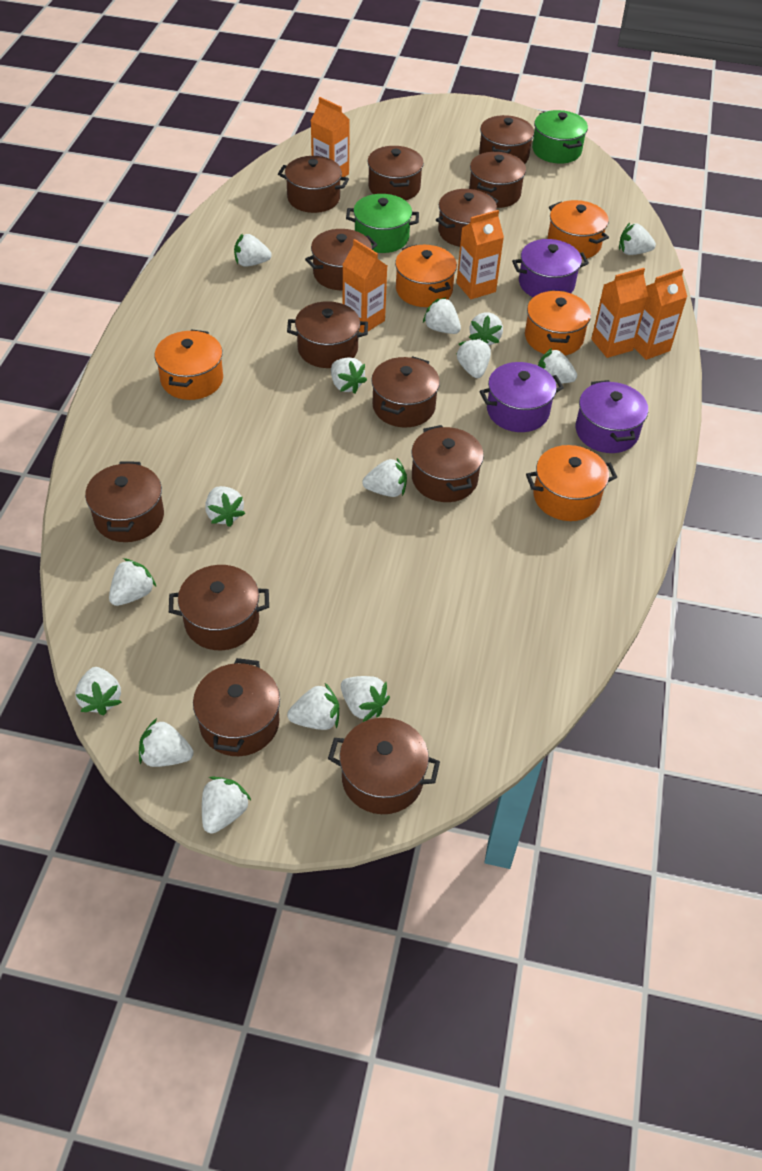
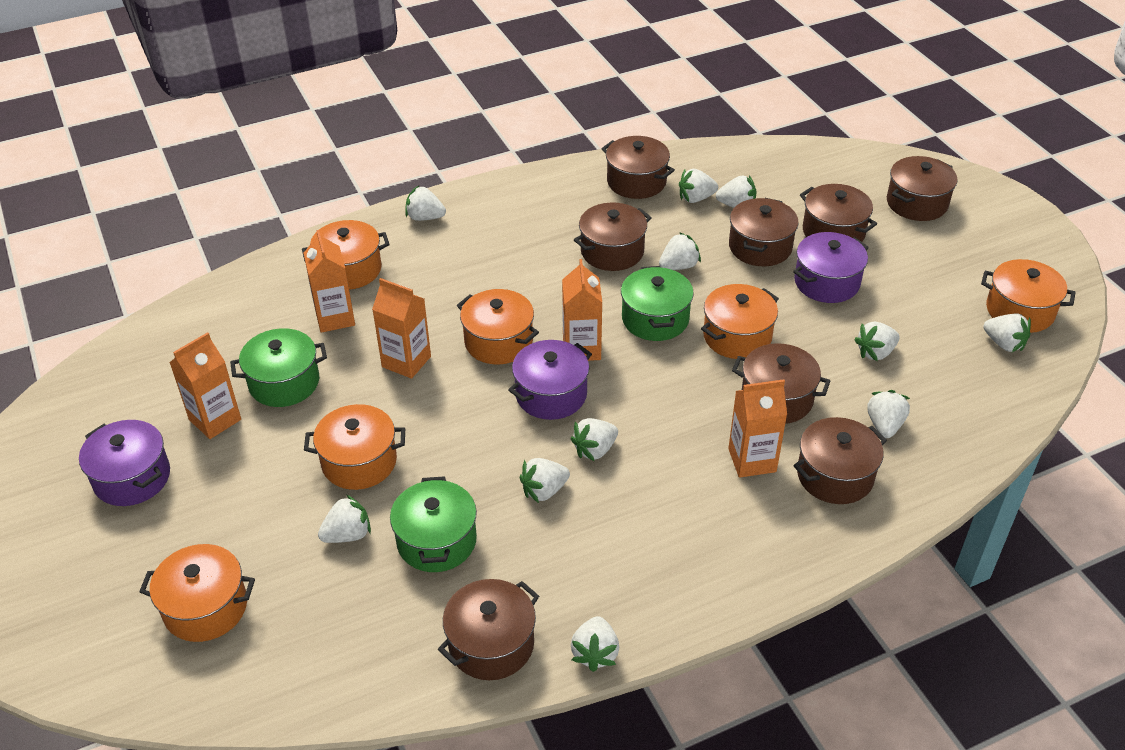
brown pot: [85,461,164,542] [169,565,269,650] [193,658,280,756] [278,156,349,213] [287,301,368,368] [305,229,378,290] [328,718,440,814] [368,146,424,201] [371,356,440,428] [411,425,484,502] [436,189,498,247] [469,152,526,208] [479,115,534,164] = 13 -> [438,579,539,680] [574,203,652,271] [602,136,675,199] [729,198,799,266] [732,343,830,424] [793,417,887,504] [800,184,877,242] [887,156,957,221] = 8
green pot: [346,194,419,253] [532,110,588,164] = 2 -> [230,328,327,407] [390,476,477,572] [621,266,694,341] = 3
orange pot: [155,329,223,400] [395,244,457,307] [525,290,591,356] [526,445,617,521] [547,200,609,259] = 5 -> [139,544,255,642] [302,220,389,290] [304,404,405,490] [457,289,539,365] [701,284,779,359] [981,259,1075,333] = 6
white strawberry: [75,667,122,716] [109,558,156,606] [139,718,194,767] [202,777,251,834] [205,486,246,527] [234,233,272,267] [287,683,339,730] [331,358,367,394] [341,676,390,722] [362,458,407,497] [423,297,461,334] [456,337,491,378] [469,312,503,345] [538,348,577,384] [619,223,656,255] = 15 -> [318,495,371,543] [405,186,446,221] [520,458,570,503] [571,418,618,461] [571,616,619,672] [659,232,701,270] [679,169,718,203] [716,175,756,208] [854,321,900,361] [867,390,910,438] [984,314,1031,352] = 11

